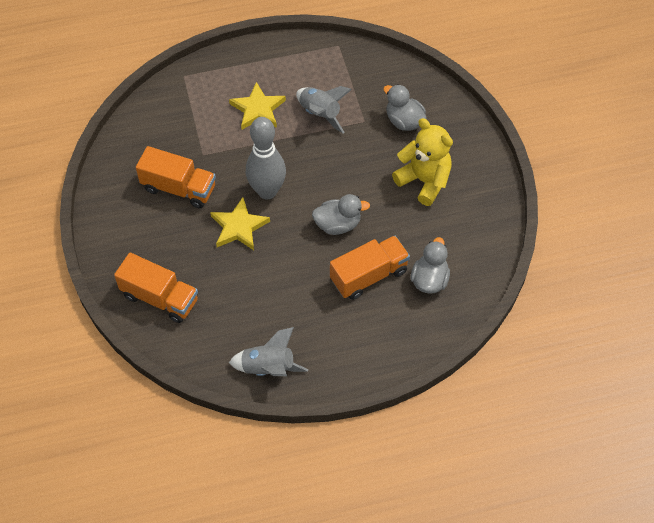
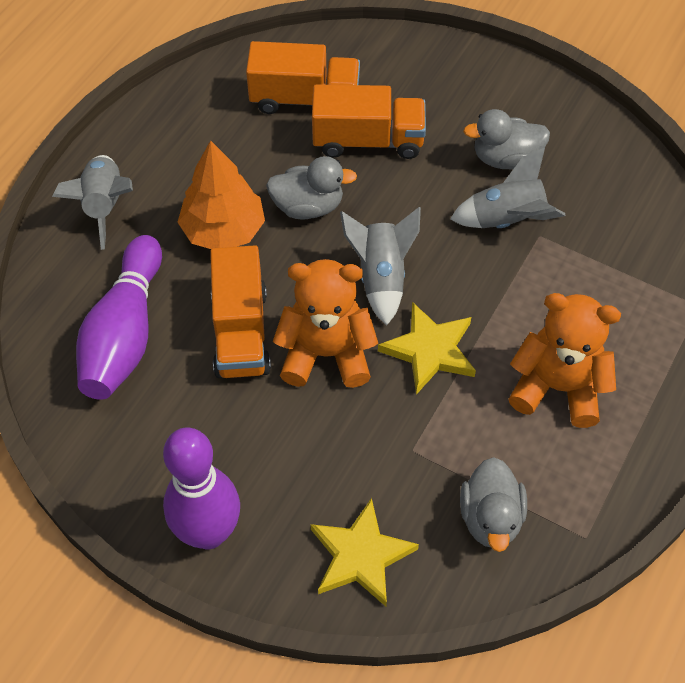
grey bowling pin: [246,117,286,199] = 1 -> none = 0
grey rocket: [229,327,308,376] [296,86,352,134] = 2 -> [52,155,133,250] [340,207,421,325] [450,147,565,228] = 3
orange teddy bear: none = 0 -> [273,259,378,388] [508,293,621,428] = 2
orange tree: none = 0 -> [178,140,265,249] = 1
purple bowling pin: none = 0 -> [76,235,162,400] [163,428,240,549] = 2
yellow teddy bear: [392,118,453,206] = 1 -> none = 0

